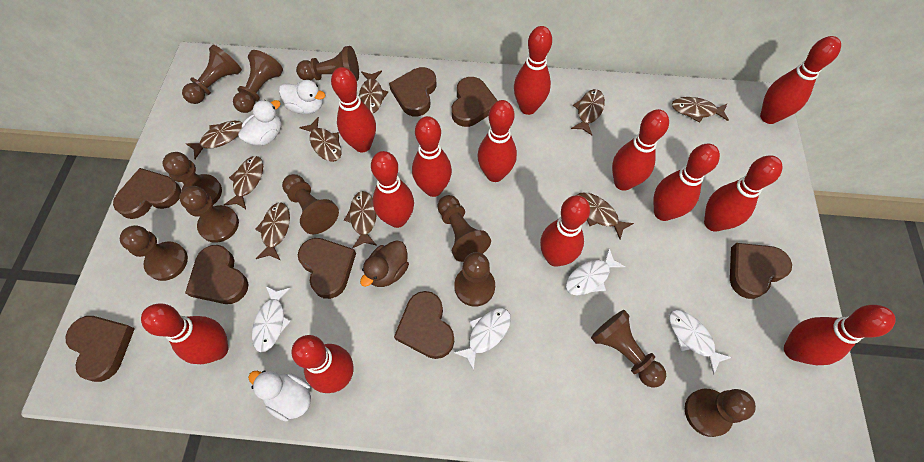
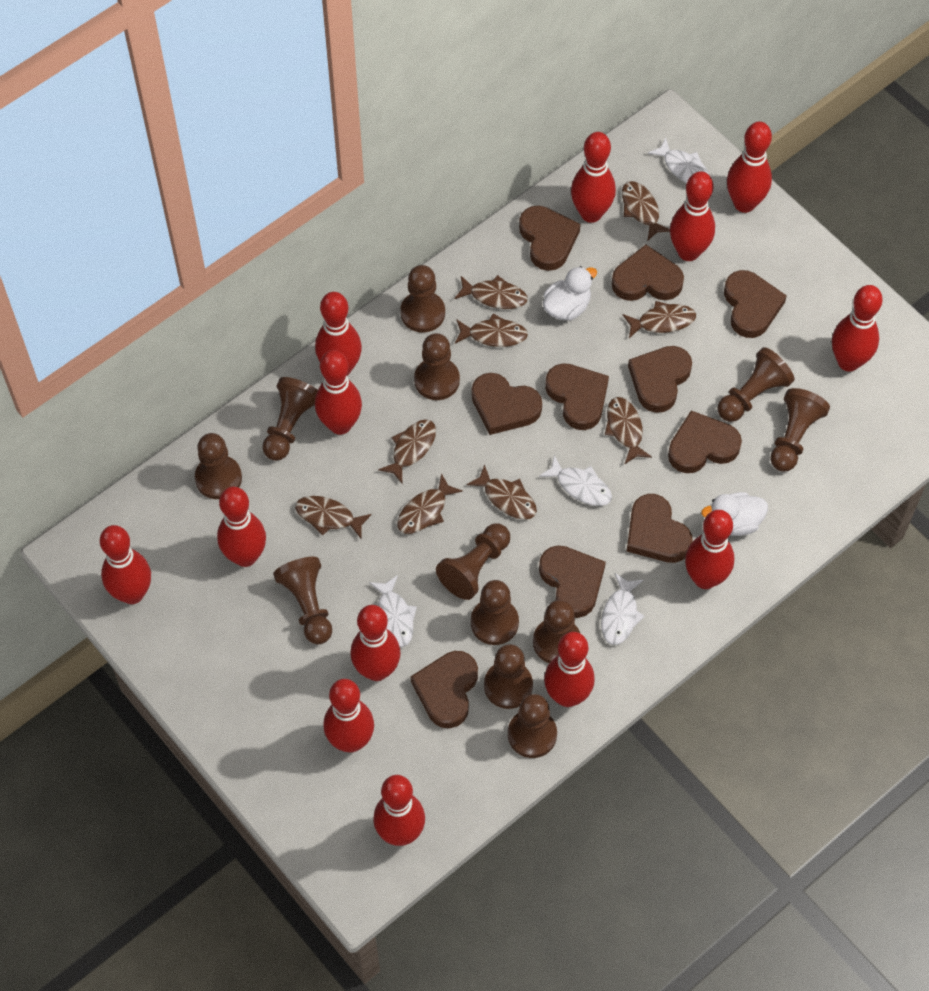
brown duck: [360,240,409,287] = 1 -> none = 0
brown heart: [65,316,135,382] [113,168,181,219] [185,245,249,304] [298,238,356,299] [389,67,436,117] [394,291,454,359] [452,77,498,127] [730,243,792,299] = 8 -> [411,651,478,728] [472,373,542,435] [519,206,581,271] [539,546,606,618] [545,363,609,430] [611,245,684,301] [627,494,692,563] [628,346,692,413] [668,411,742,473] [724,270,787,338] = 10
brown pawn: [120,225,188,281] [162,152,222,205] [179,186,239,243] [182,44,242,104] [233,50,283,113] [282,174,339,234] [296,46,359,81] [437,195,491,262] [454,252,495,307] [591,310,666,388] [685,389,756,437] = 11 -> [195,433,242,499] [262,377,318,461] [273,557,332,644] [400,265,445,333] [414,333,460,400] [436,523,510,600] [471,580,519,645] [484,644,533,709] [508,694,557,758] [533,600,580,663] [717,347,794,422] [770,388,830,472] = 12
white duck: [238,100,281,146] [248,370,311,421] [279,80,325,114] = 3 -> [543,266,597,321] [701,492,768,536] = 2

